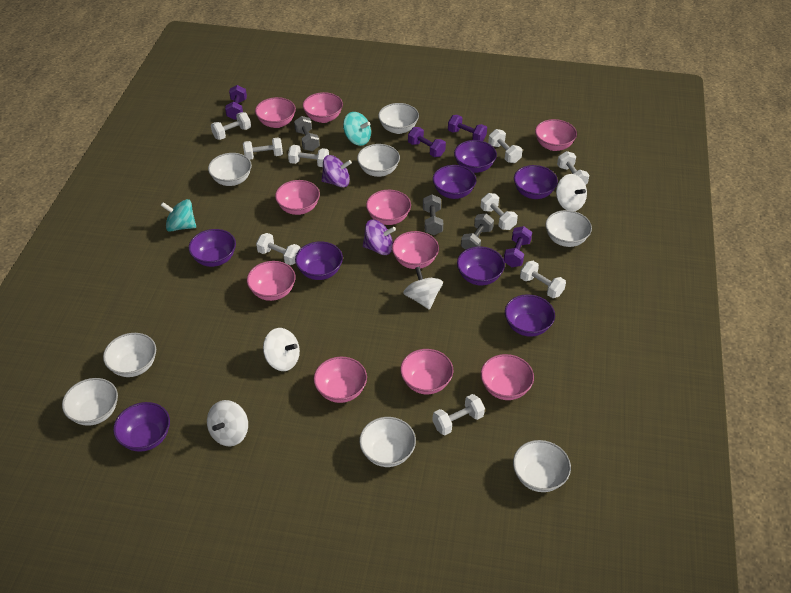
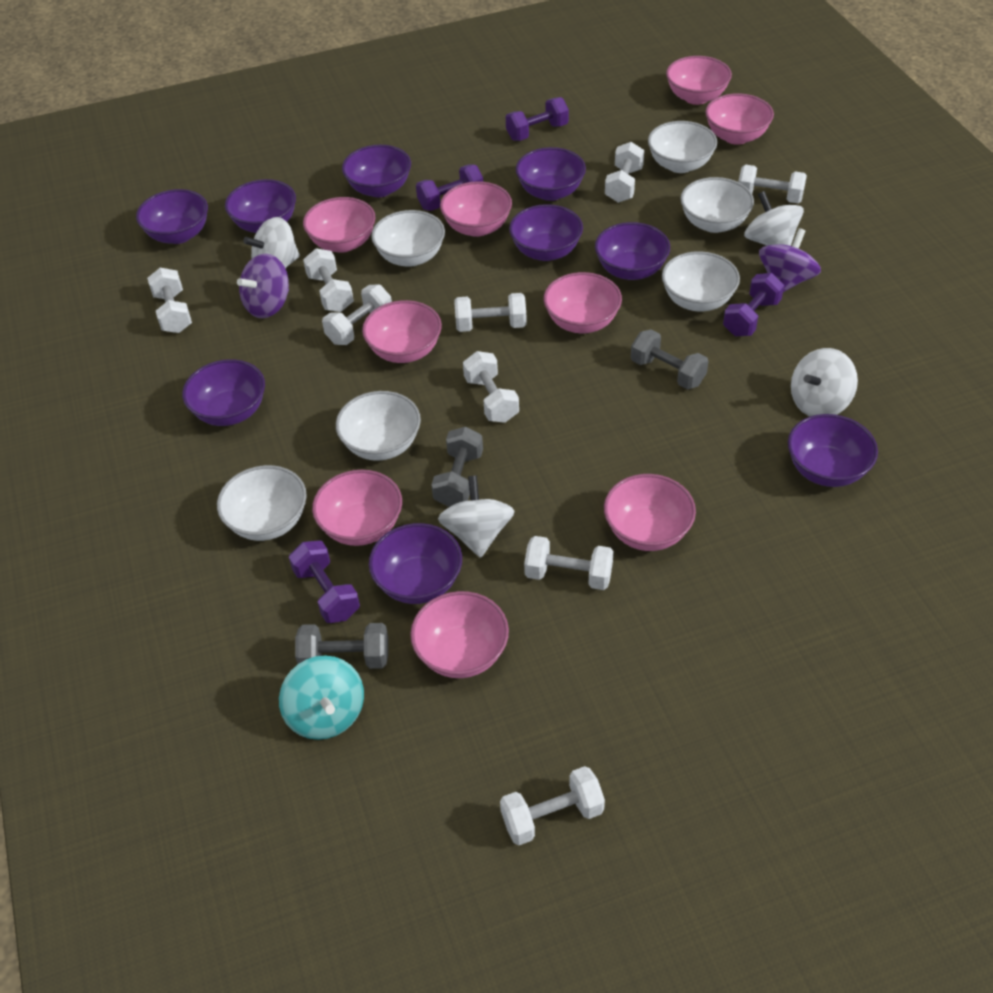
pink bowl: [247,261,296,301] [255,97,296,128] [275,180,320,215] [303,92,343,123] [314,357,367,403] [366,190,411,225] [392,231,439,269] [400,349,453,394] [481,354,534,400] [535,119,577,151] = 10 -> [303,197,375,253] [312,470,402,546] [362,300,442,363] [410,591,509,678] [440,181,512,237] [544,272,622,333] [604,474,696,551] [666,56,732,105] [706,93,774,145] = 9
purple bowl: [113,402,170,452] [189,229,236,267] [295,241,343,280] [433,165,477,199] [454,140,497,173] [457,247,505,285] [505,294,555,337] [514,165,558,199] = 8 -> [136,189,208,244] [182,359,265,426] [225,179,296,233] [342,145,411,198] [369,523,462,604] [509,204,583,261] [516,147,586,201] [595,222,670,280] [788,414,878,487] = 9
turquoise spinning top: [161,199,196,232] [343,112,371,146] = 2 -> [279,655,364,740] = 1
white bowl: [62,378,118,426] [103,333,156,377] [208,153,252,186] [357,144,400,177] [359,417,416,467] [378,103,419,134] [513,440,571,492] [545,210,592,247] = 8 -> [217,465,307,541] [336,391,421,461] [371,210,445,267] [648,121,717,173] [662,251,740,312] [681,177,754,233] = 6

